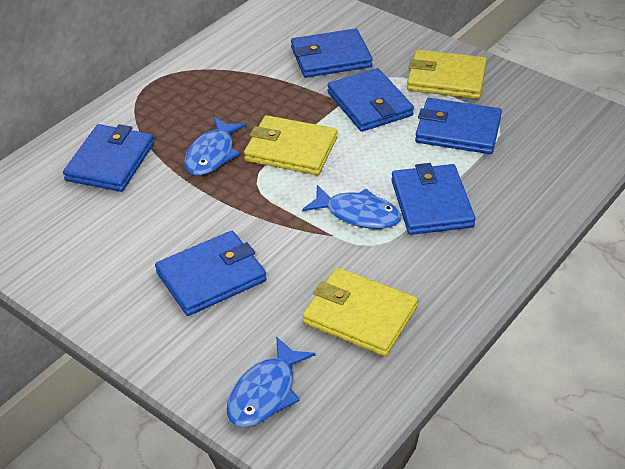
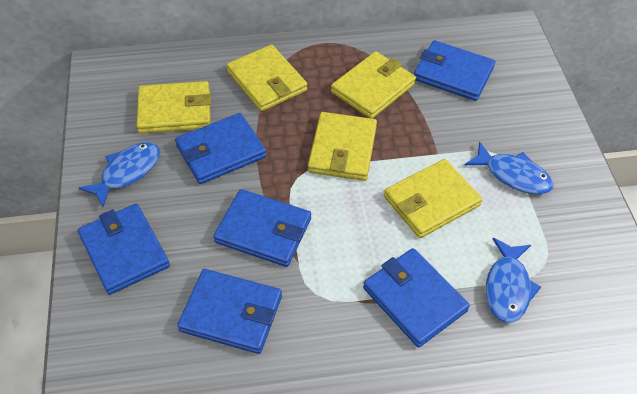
yellow wallet: [244,115,337,175] [302,267,418,356] [407,50,487,99] = 3 -> [137,81,211,133] [227,45,307,111] [308,112,377,181] [331,51,416,119] [384,159,482,238] = 5

